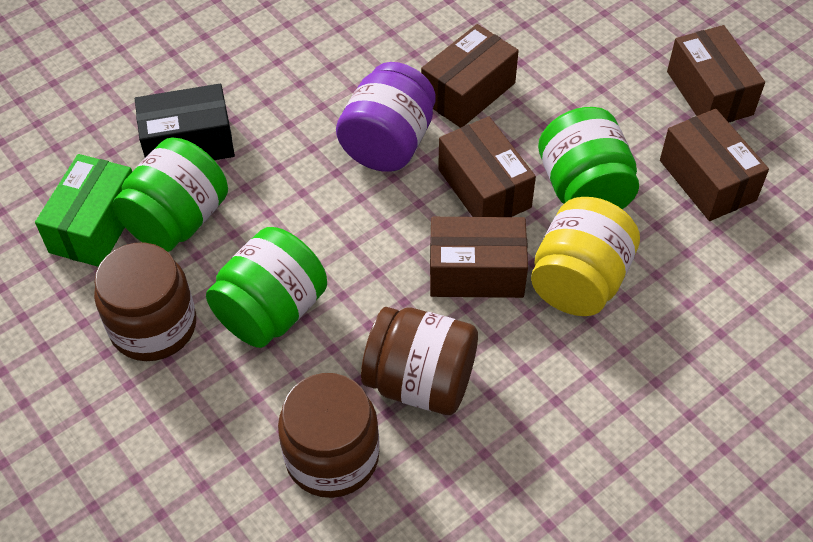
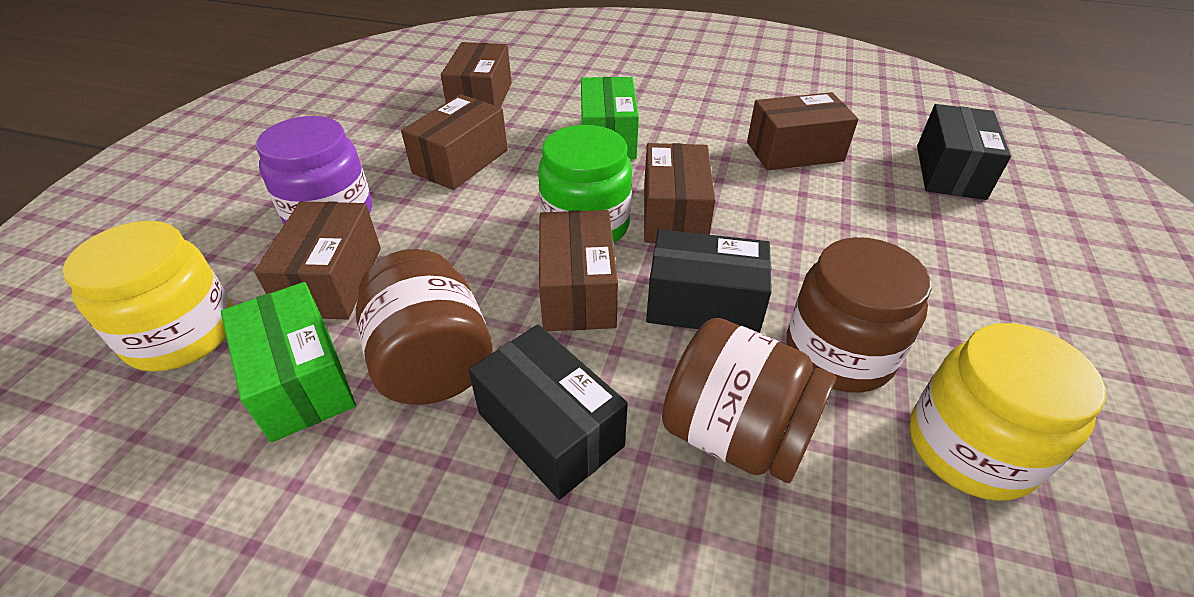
black box: [135,84,235,160] = 1 -> [468,325,628,500] [646,229,772,333] [917,104,1011,200] = 3
brown box: [421,24,519,128] [430,217,528,298] [438,117,536,217] [660,109,769,221] [667,25,765,122] = 5 -> [254,201,381,319] [401,94,508,190] [441,42,512,107] [539,210,618,331] [644,143,715,243] [747,92,859,170] = 6
green box: [35,154,132,267] = 1 -> [221,282,356,442] [581,77,639,159] = 2
green jar: [113,138,228,252] [206,227,327,348] [538,107,639,209] = 3 -> [538,125,632,243] = 1
yellow jar: [531,197,640,316] = 1 -> [63,221,233,372] [910,323,1106,501] = 2

